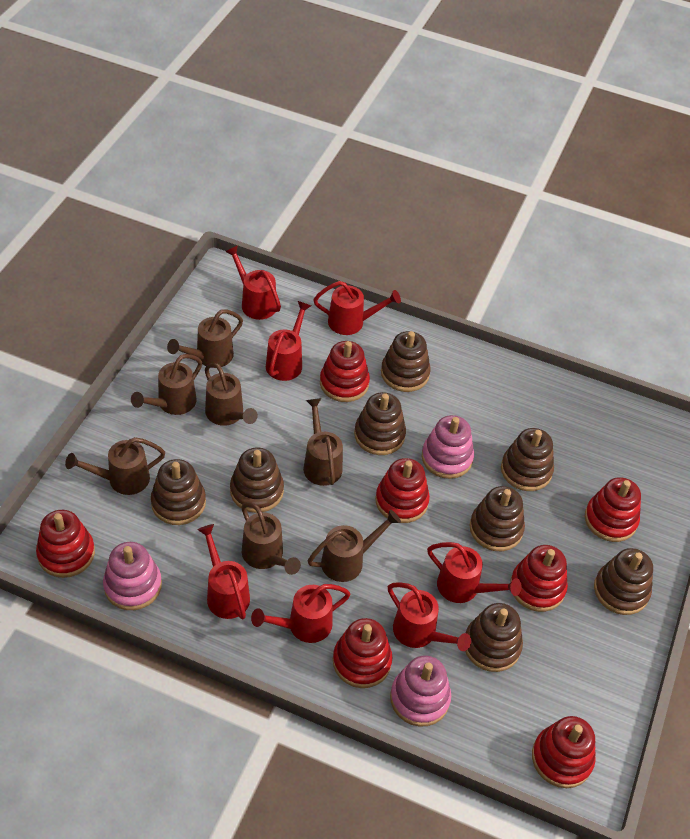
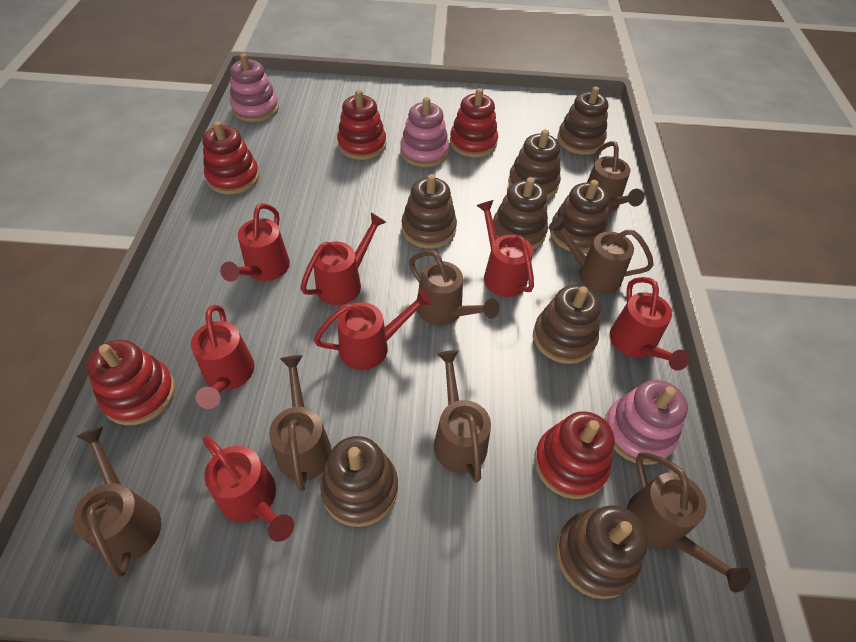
red stacking toy: [36,510,95,578] [320,341,370,402] [333,618,392,688] [375,458,430,523] [510,545,568,612] [532,716,596,788] [585,477,641,542] = 7 -> [86,340,175,425] [203,121,260,194] [337,90,386,160] [450,88,498,158] [534,411,614,499] = 5

